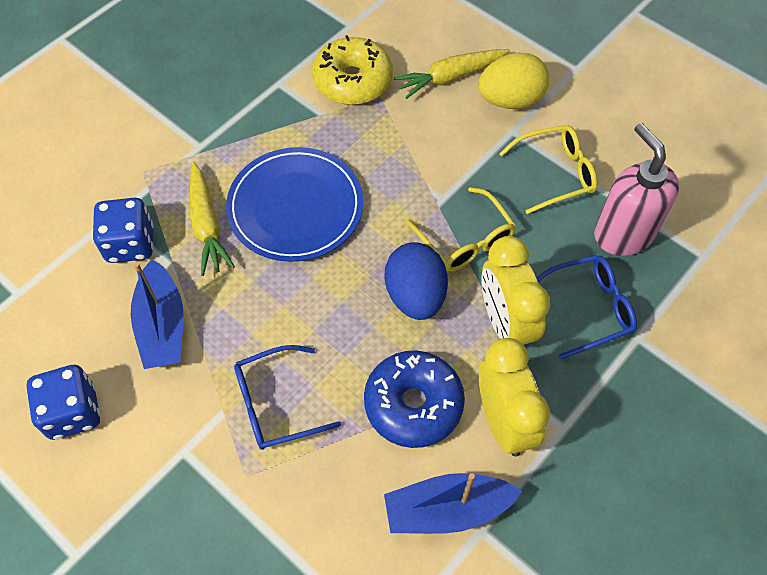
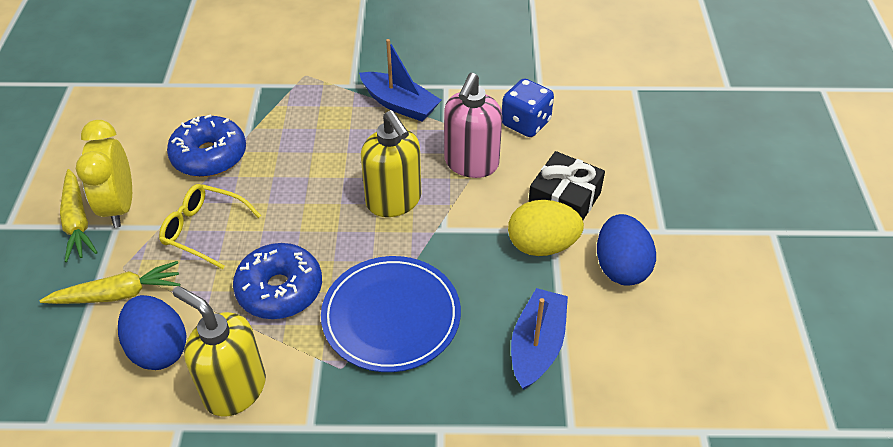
black gift: none = 0 -> [528,151,605,220] = 1
blue dice: [26,365,101,440] [93,198,154,263] = 2 -> [502,79,554,137] = 1
blue donut: [364,350,465,448] = 1 -> [167,114,246,177] [233,243,322,319] = 2
blue egg: [385,242,448,320] = 1 -> [118,295,187,370] [597,214,656,286] = 2
blue glasses: [234,345,341,450] [537,255,637,359] = 2 -> none = 0
yellow clock: [479,338,550,457] [481,236,550,345] = 2 -> [76,120,132,228] = 1
yellow donut: [312,35,393,105] = 1 -> none = 0
yellow glasses: [406,187,516,271] [499,125,597,214] = 2 -> [159,184,261,269] = 1
yellow soap dispenser: none = 0 -> [173,286,266,417] [361,110,421,217] = 2

